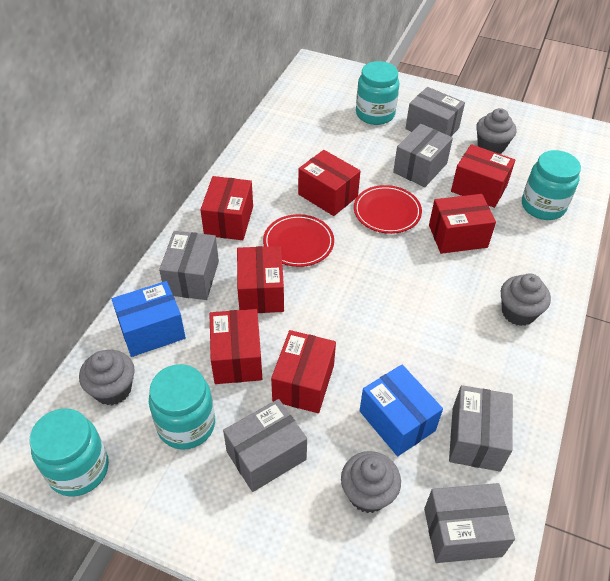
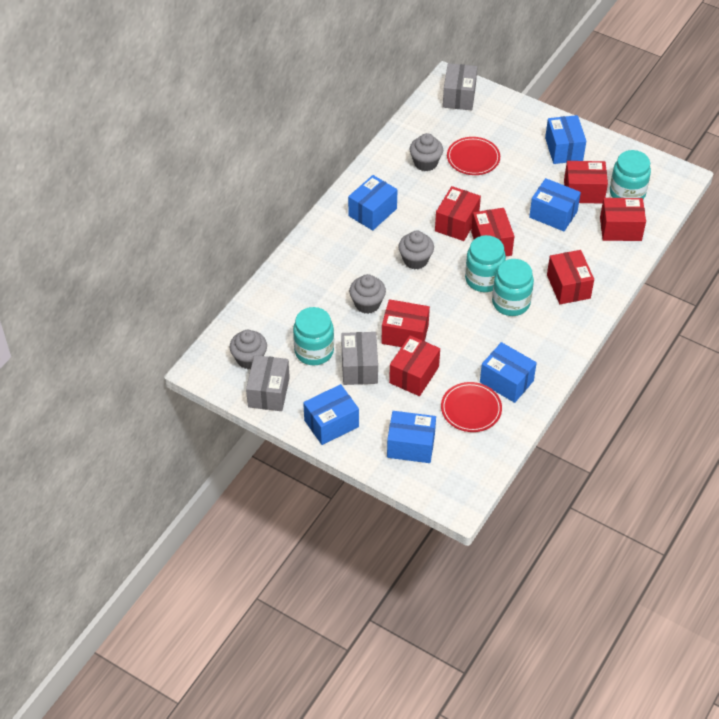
blue box: [112,281,186,357] [360,364,443,456] = 2 -> [303,384,359,445] [348,175,397,231] [387,411,436,463] [480,342,537,403] [529,178,581,231] [545,115,586,164] = 6
grey box: [159,231,219,300] [223,399,307,492] [393,124,453,187] [405,87,465,136] [424,483,515,563] [449,385,513,472] = 6 -> [246,355,290,411] [341,332,378,385] [443,63,477,110] = 3

